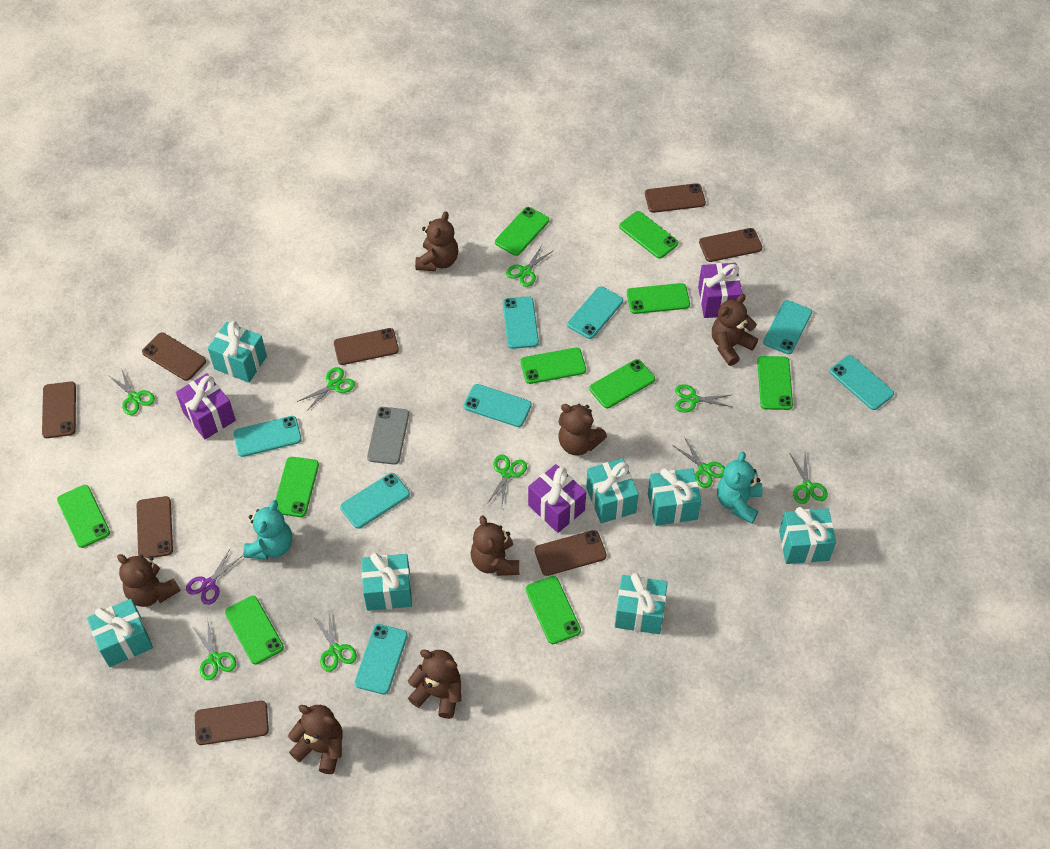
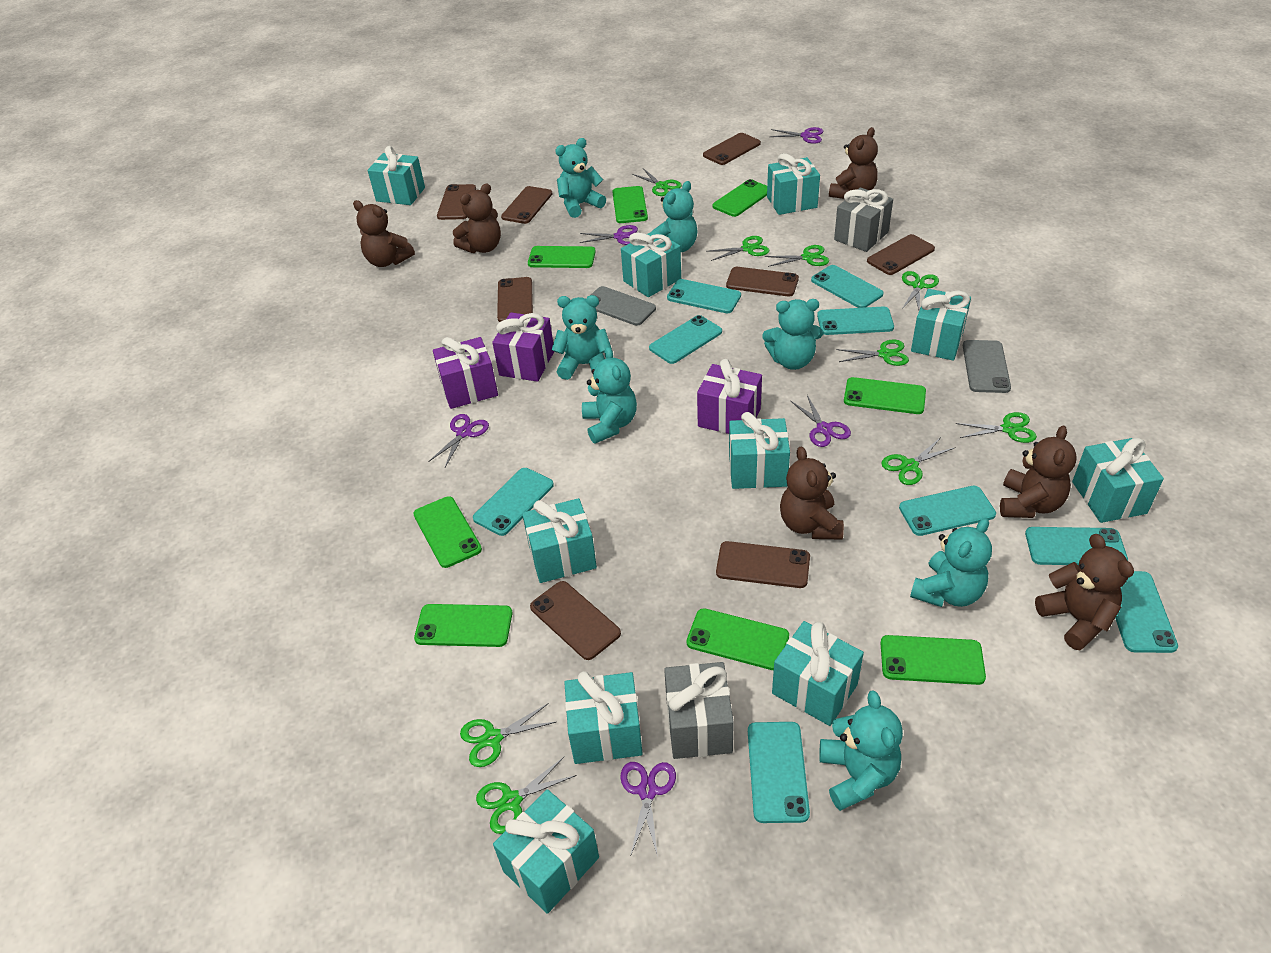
brown teddy bear: [117,554,181,607] [288,705,343,774] [408,650,461,719] [415,211,458,271] [471,515,519,576] [559,404,607,456] [712,294,758,366] = 7 -> [353,200,415,267] [453,183,501,253] [780,446,844,539] [829,127,878,199] [1000,425,1077,518] [1035,534,1134,650] = 6
green phone: [57,485,110,548] [225,596,284,665] [275,457,319,517] [495,207,549,256] [520,348,586,384] [526,576,581,644] [589,359,655,408] [619,211,679,259] [627,283,690,314] [757,356,793,410] = 10 -> [413,496,482,568] [414,604,512,647] [528,246,596,268] [612,186,648,223] [687,608,789,670] [713,179,767,217] [844,377,926,414] [880,635,986,685] = 8
grey gift: none = 0 -> [664,662,734,759] [834,188,893,252] = 2
grey phone: [367,407,409,465] = 1 -> [591,286,656,326] [963,340,1011,393] = 2
purple scissors: [186,549,242,605] = 1 -> [428,414,489,467] [580,225,638,245] [620,762,676,857] [770,127,823,144] [791,395,851,447] = 5
turquoise gift: [87,599,153,667] [208,321,267,383] [362,553,412,611] [586,458,639,523] [615,573,668,634] [648,468,702,526] [779,507,836,564] = 7 -> [368,146,425,205] [493,789,599,914] [522,498,597,583] [564,671,643,764] [621,230,681,297] [729,412,790,489] [767,153,820,215] [772,621,864,726] [911,289,971,361] [1072,438,1164,523] = 10
turquoise phone: [234,416,302,457] [340,473,410,529] [354,624,408,695] [464,384,532,427] [503,296,539,349] [567,286,623,339] [763,300,812,354] [830,355,894,410] = 8 -> [473,468,554,536] [649,315,722,364] [667,279,741,313] [748,722,810,823] [811,265,884,308] [817,307,894,335] [899,486,996,536] [1025,527,1128,565] [1115,571,1178,653] = 9
turquoise teddy bear: [243,500,292,560] [717,451,763,523] = 2 -> [552,295,612,380] [555,138,606,218] [582,347,637,444] [652,181,698,252] [762,299,823,370] [819,690,903,811] [910,518,992,607] = 7

